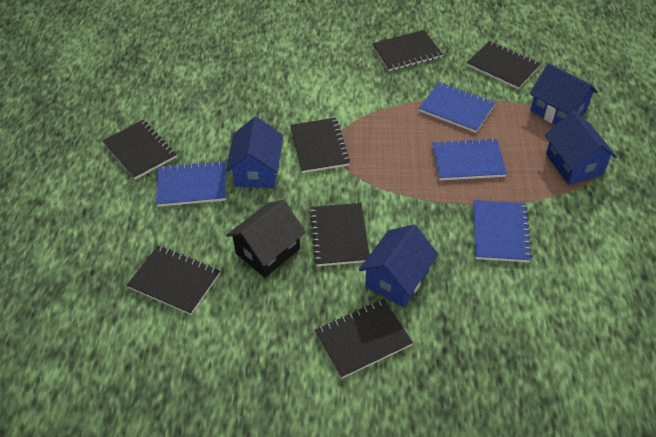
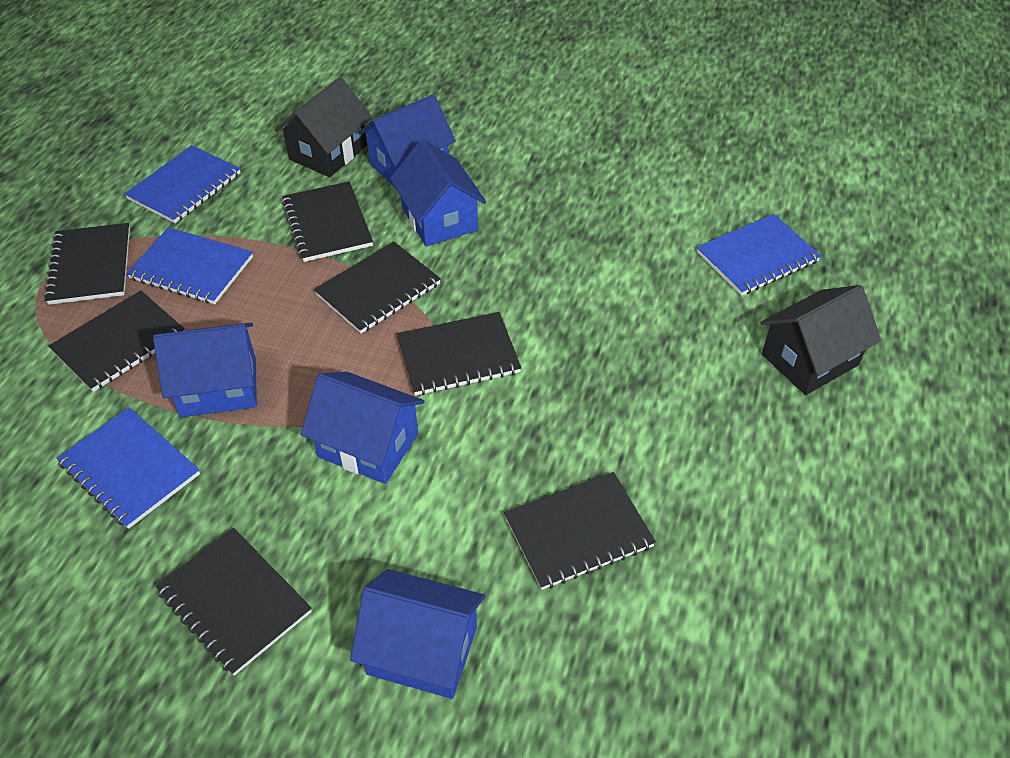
black house: [226,200,306,278] = 1 -> [275,77,372,177] [760,285,881,395] = 2
blue house: [226,117,283,188] [359,224,438,307] [529,63,598,125] [545,110,617,185] = 4 -> [153,323,257,417] [301,372,425,484] [350,569,485,699] [359,95,456,190] [390,139,486,247] = 5

